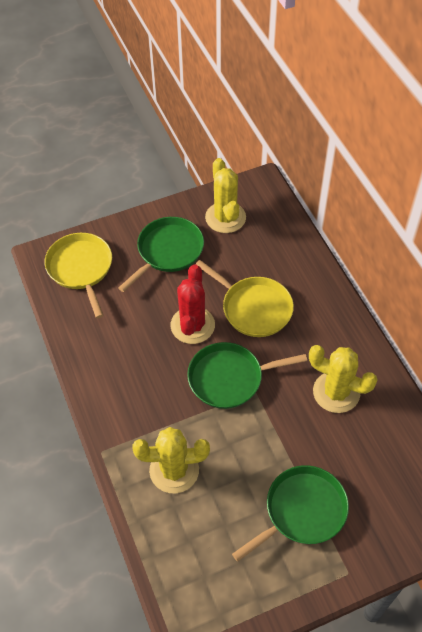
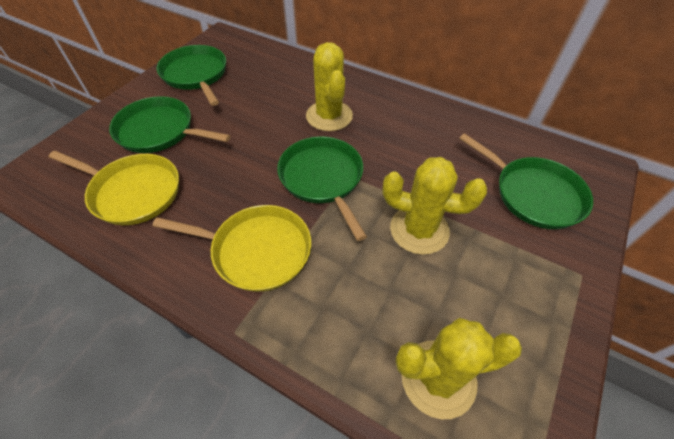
green pan: [118,217,204,292] [187,342,307,409] [232,465,349,562] = 3 -> [109,96,230,153] [157,45,226,106] [277,136,367,241] [459,133,593,229] = 4
red cactus: [170,264,215,344] = 1 -> none = 0

